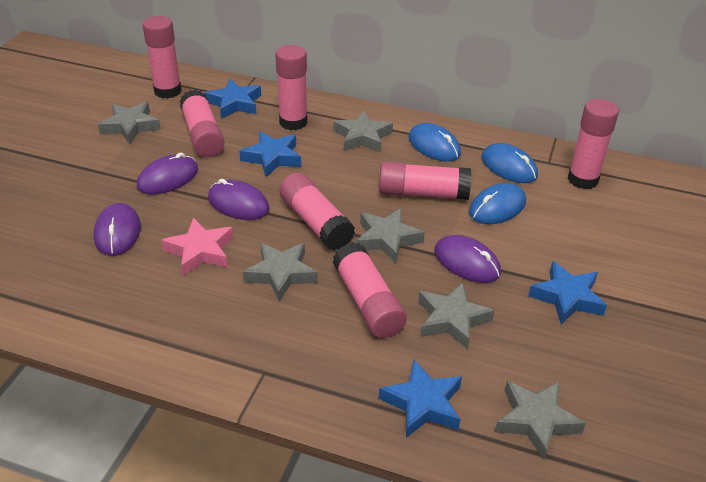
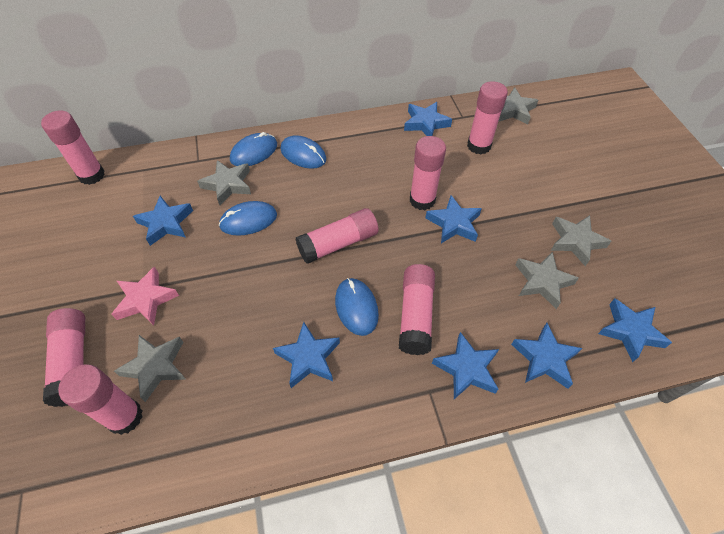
blue mouse: [408,123,461,162] [469,183,526,224] [481,143,538,183] = 3 -> [219,201,277,236] [230,132,277,166] [281,135,326,169] [335,278,379,336] = 4
blue star: [204,79,261,119] [239,131,301,177] [379,360,462,438] [528,261,607,325] = 4 -> [133,196,193,246] [273,322,340,388] [404,102,452,136] [425,195,482,243] [432,332,499,399] [511,323,582,389] [598,299,672,362] = 7
grey star: [98,102,161,144] [243,243,318,302] [334,111,393,153] [356,208,425,263] [418,283,495,349] [495,381,586,460] = 6 -> [114,335,186,402] [197,160,251,205] [498,87,538,125] [515,251,579,309] [551,215,611,266] = 5
purple mouse: [93,203,141,256] [137,152,198,194] [208,179,270,220] [434,235,501,283] = 4 -> none = 0

